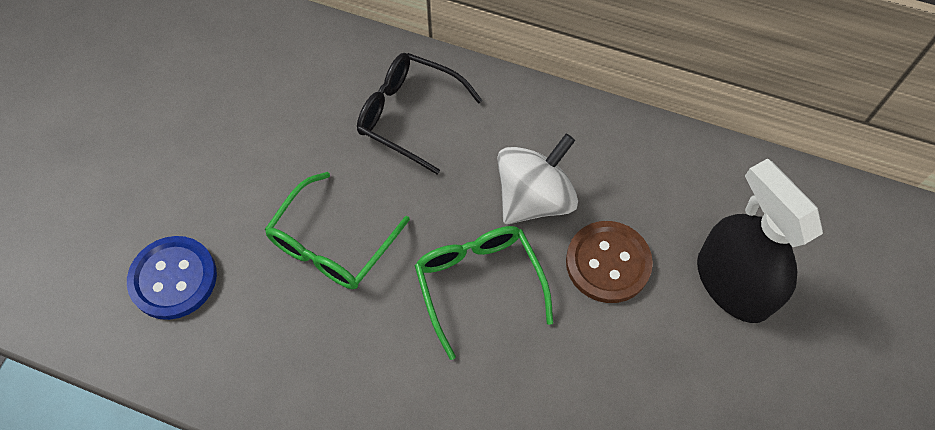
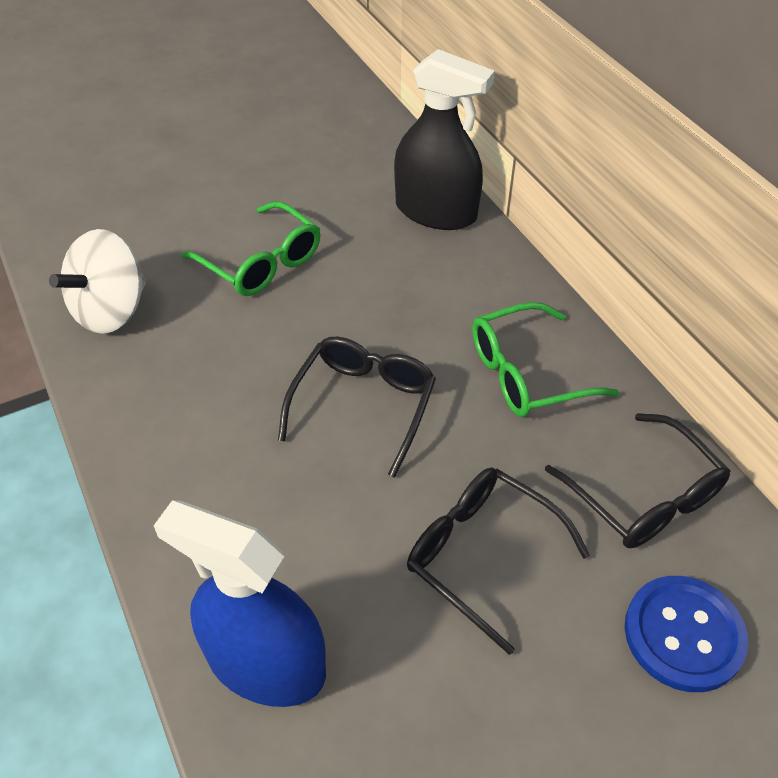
black glasses: [357,53,482,174] = 1 -> [278,337,436,478] [407,467,590,655] [545,413,730,548] = 3
blue spray bottle: none = 0 -> [154,500,326,707] = 1
brown button: [566,221,653,303] = 1 -> none = 0

